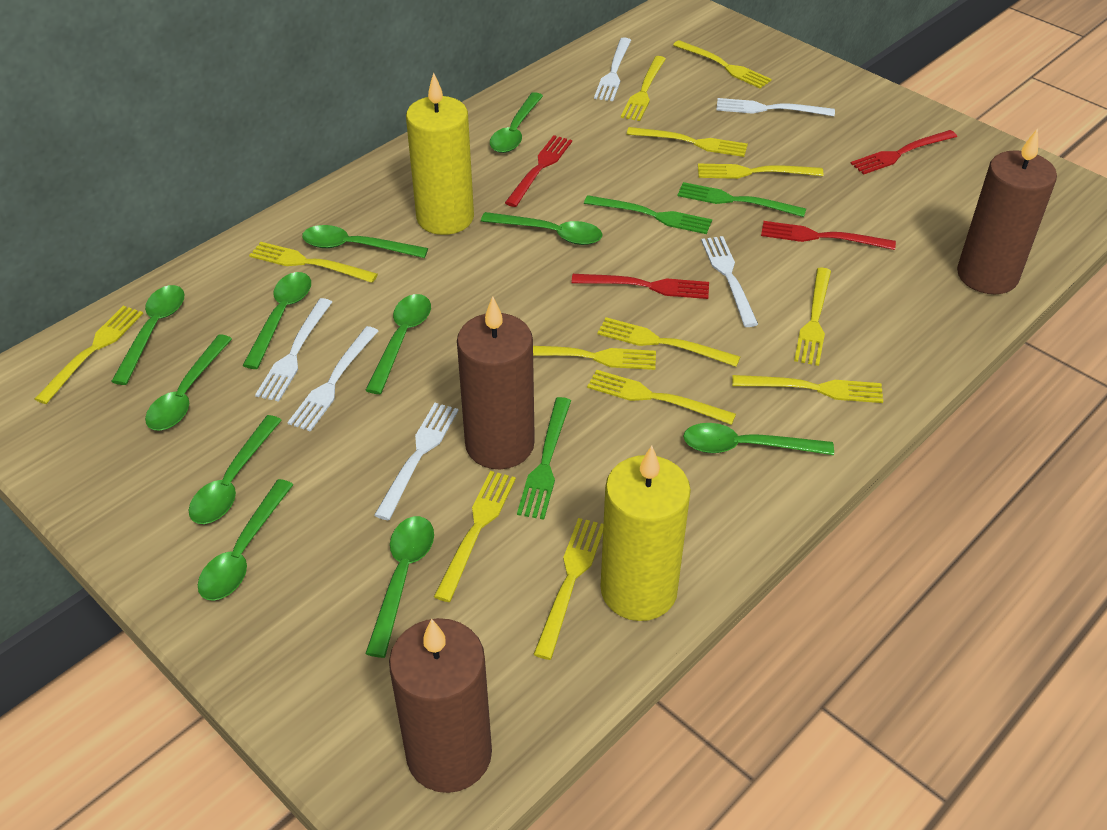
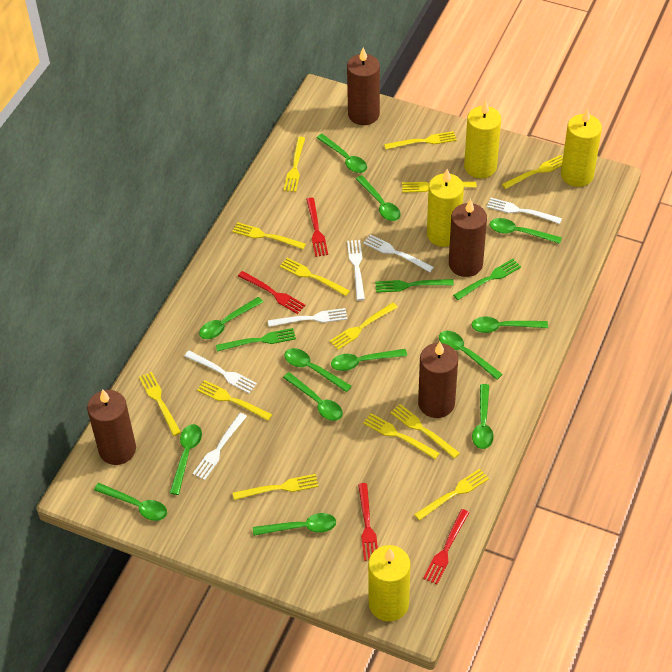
brown candle: [389,618,492,793] [457,296,535,469] [957,128,1057,294] = 3 -> [87,389,136,465] [347,47,380,125] [418,342,458,418] [449,199,487,277] = 4
green spoon: [111,285,184,385] [145,335,232,431] [189,415,282,524] [198,479,294,601] [242,272,311,369] [302,225,428,258] [365,294,431,394] [365,516,434,658] [481,212,602,245] [490,92,543,153] [683,423,834,455] = 11 -> [94,483,167,521] [170,424,202,495] [199,297,263,339] [253,513,336,536] [283,372,343,421] [284,348,352,392] [317,134,367,173] [331,349,407,371] [356,175,401,221] [439,331,503,380] [472,317,548,333] [472,384,494,449] [490,218,562,244] = 13
yellow candle: [406,73,474,235] [601,446,691,621] = 2 -> [368,545,411,622] [427,169,464,247] [464,100,501,178] [561,108,602,187] = 4

